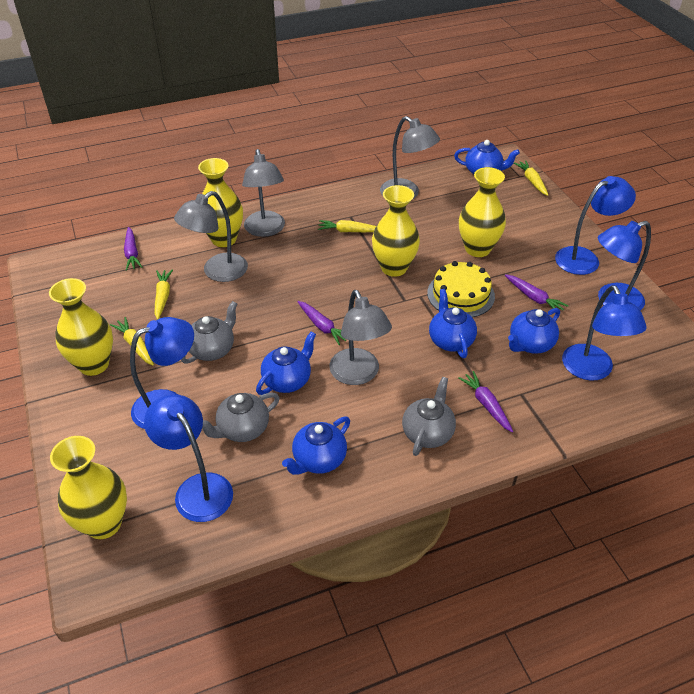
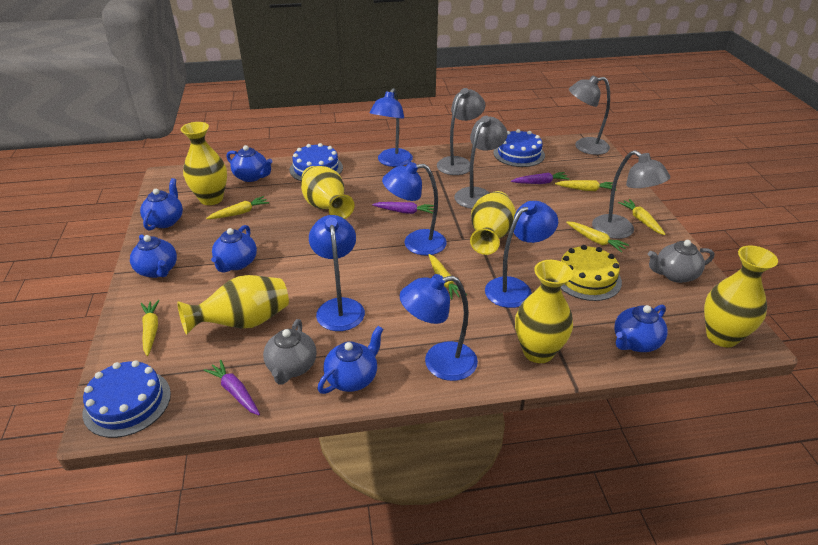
blue cake: none = 0 -> [83,360,171,438] [290,143,343,181] [493,129,545,167] = 3
blue teapot: [256,331,316,395] [282,417,350,475] [429,289,477,358] [454,140,520,174] [508,308,560,354] = 5 -> [130,234,177,278] [140,178,183,231] [211,225,257,273] [227,145,273,182] [317,326,383,394] [614,305,668,352] = 6
grey teapot: [181,301,237,364] [202,392,280,442] [402,377,456,456] = 3 -> [263,319,317,385] [648,240,714,283] = 2
purple carrot: [124,227,142,271] [297,301,346,345] [458,371,513,432] [505,274,569,310] = 4 -> [204,360,260,415] [372,202,434,214] [511,172,569,184] = 3
yellow carrot: [110,317,154,365] [155,270,173,320] [318,220,376,232] [514,160,548,196] = 4 -> [141,300,160,356] [206,196,269,219] [429,254,467,300] [555,180,617,191] [566,222,629,253] [618,199,666,235] = 6
yellow vase: [49,278,113,376] [50,436,127,539] [198,158,243,247] [372,185,420,277] [459,167,506,257] = 5 -> [177,275,289,335] [181,122,227,205] [301,166,355,219] [470,191,516,255] [515,260,573,363] [704,245,778,347] = 6

